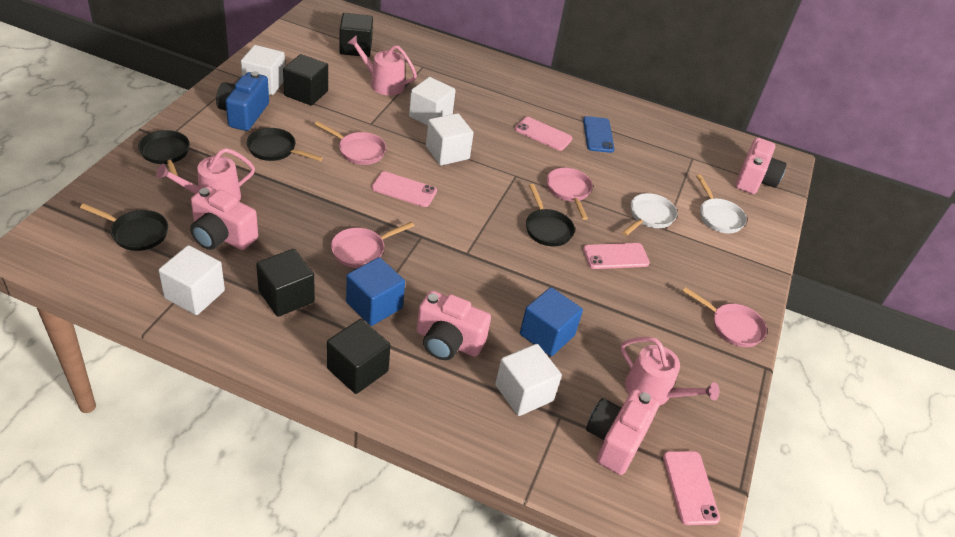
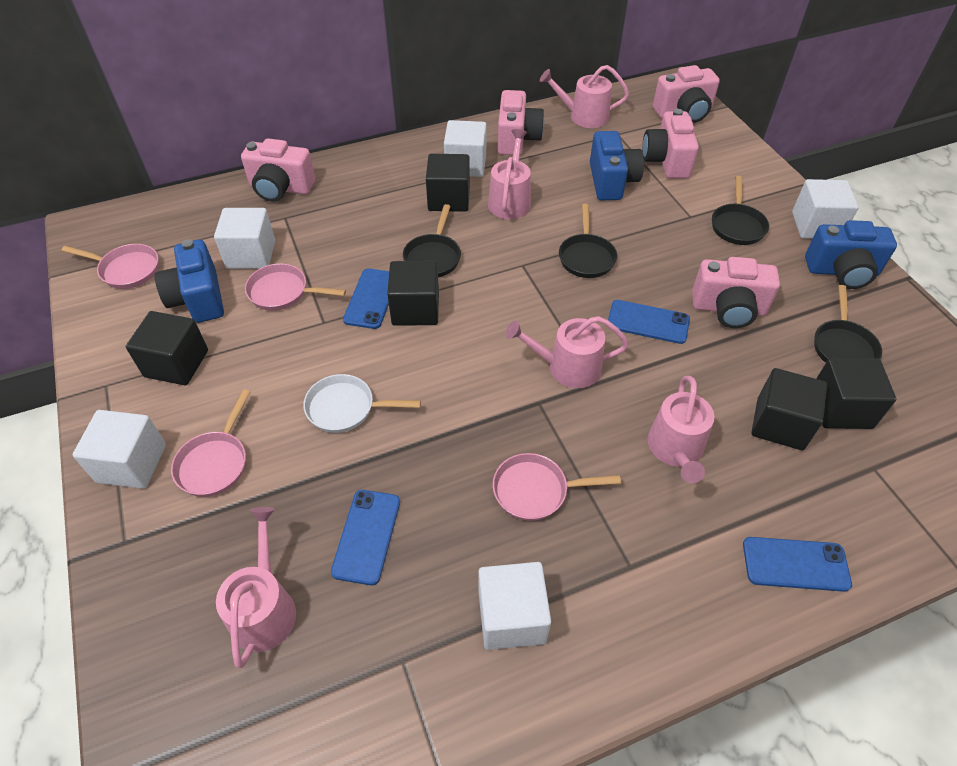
black cube: [256,249,315,317] [283,54,328,106] [327,319,391,394] [339,13,373,57] = 4 -> [126,311,208,385] [387,261,439,326] [426,154,470,212] [751,368,827,450] [816,358,896,429] = 5
blue camera: [216,71,269,131] = 1 -> [155,239,224,323] [590,131,644,200] [805,220,897,289] = 3
blue cube: [346,257,405,326] [520,287,583,356] = 2 -> none = 0
blue phone: [583,116,615,153] = 1 -> [331,490,400,585] [343,268,389,329] [608,300,690,344] [743,537,852,592] = 4
pink camera: [190,186,258,250] [417,291,491,360] [586,389,659,475] [735,137,787,194] = 4 -> [241,138,315,202] [498,90,544,155] [642,109,699,179] [653,65,720,123] [692,257,780,328] = 5
pink phone: [372,171,437,207] [515,117,572,151] [583,243,650,269] [663,451,720,525] = 4 -> none = 0
pink watering can: [156,148,255,201] [348,35,417,95] [620,337,719,406] = 3 -> [216,507,296,668] [488,129,531,219] [505,316,629,388] [540,65,629,128] [648,376,714,483] = 5
white pan: [622,193,677,236] [696,175,747,233] = 2 -> [303,374,421,433] = 1

